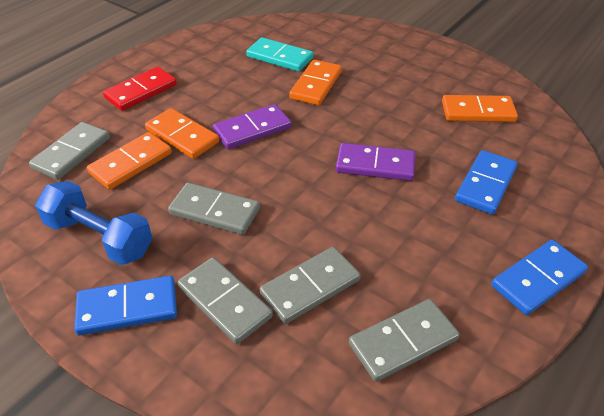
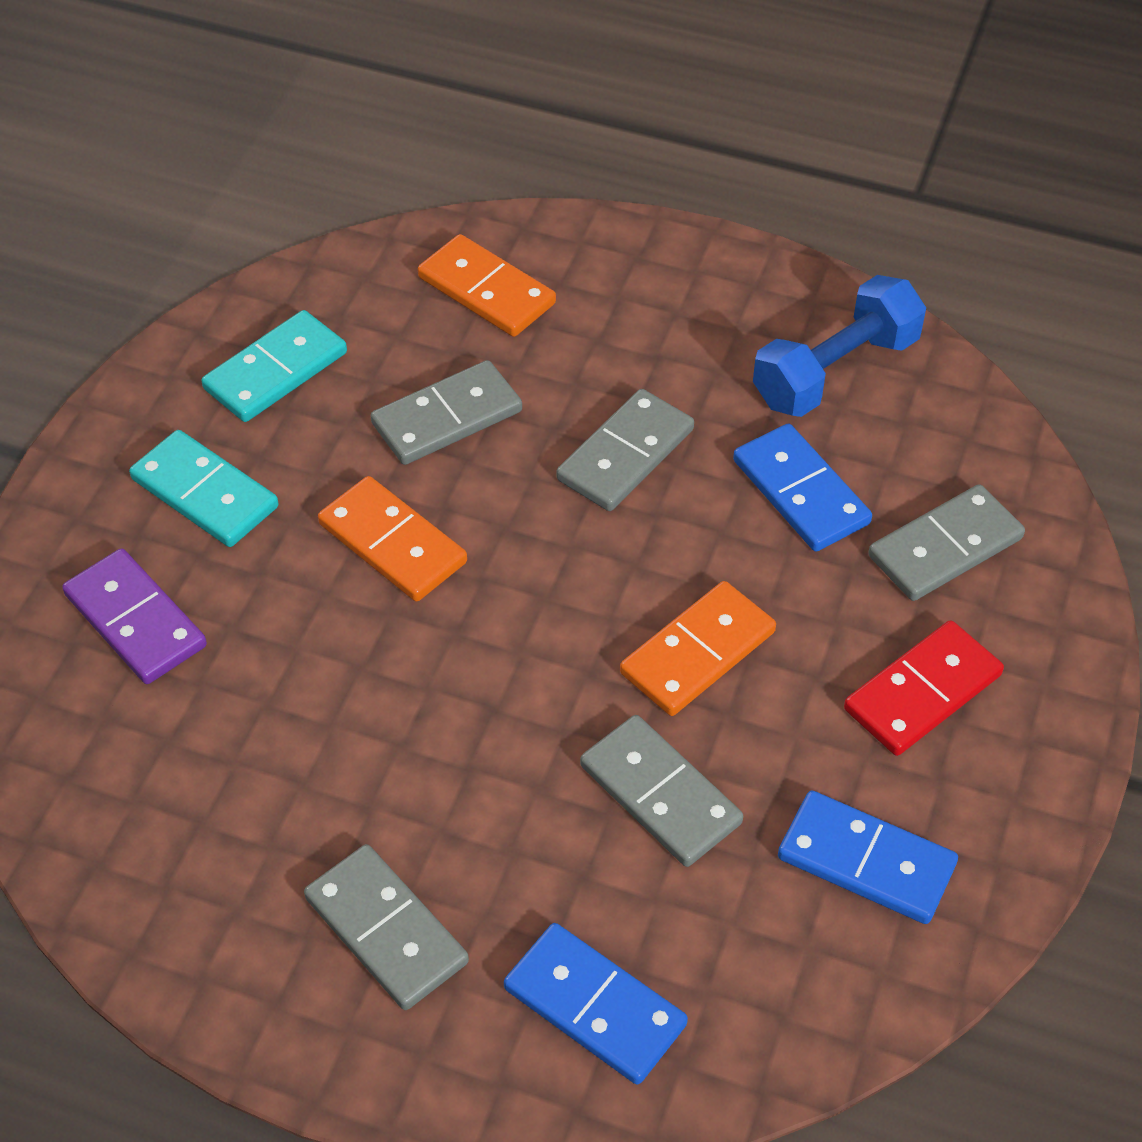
orange domino: [87,132,172,190] [145,108,219,159] [289,60,342,105] [442,95,518,122] = 4 -> [318,476,467,601] [418,234,556,337] [620,581,776,716] = 3
purple domino: [213,104,291,149] [336,143,416,181] = 2 -> [62,548,207,684] = 1
turquoise domino: [246,37,313,72] = 1 -> [129,430,279,547] [202,310,347,422] = 2

